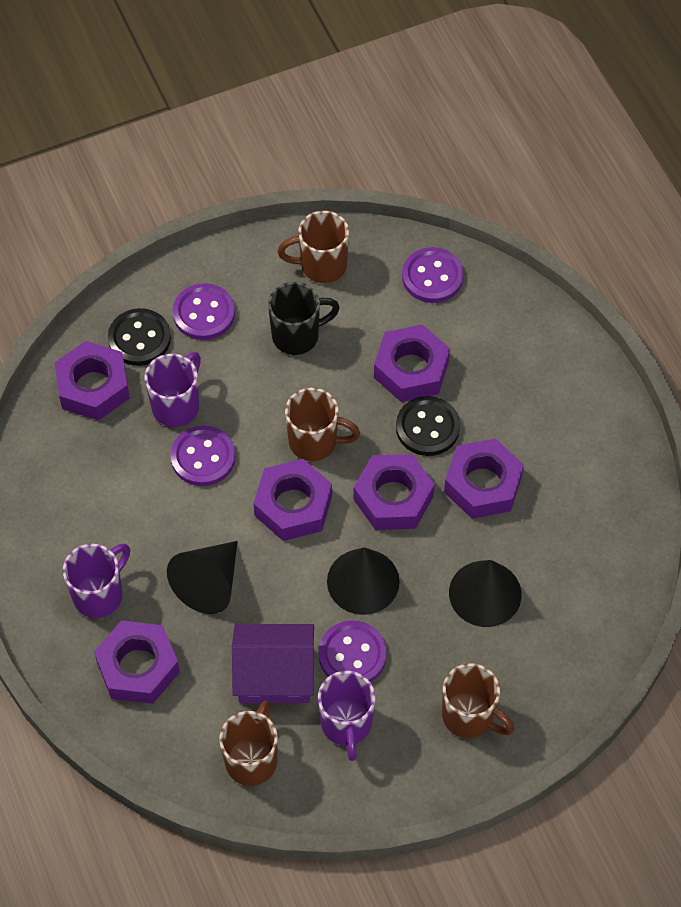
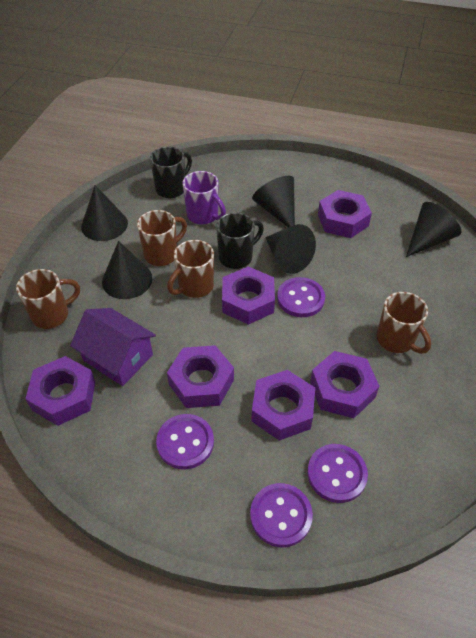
black button: [108,308,171,366] [396,396,460,456] = 2 -> none = 0
black cone: [167,541,238,614] [327,547,400,615] [449,560,522,627] = 3 -> [81,185,128,241] [102,241,153,299] [252,176,295,227] [265,224,316,274] [406,202,461,257] = 5
black mug: [268,282,340,355] = 1 -> [150,146,192,198] [216,212,264,269] = 2
purple mug: [63,544,130,618] [145,352,201,427] [318,671,375,761] = 3 -> [183,171,226,225] = 1

